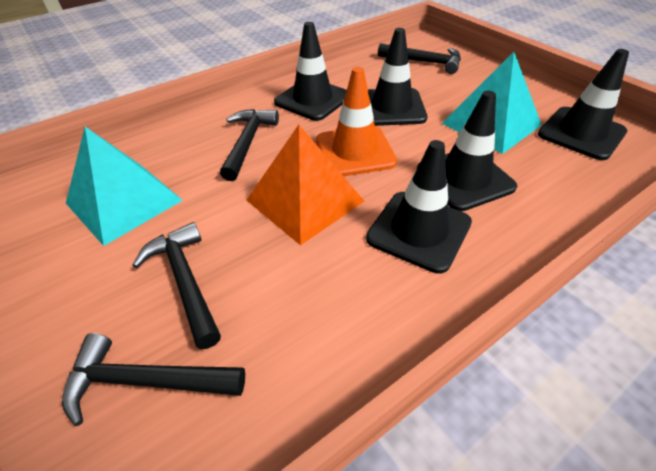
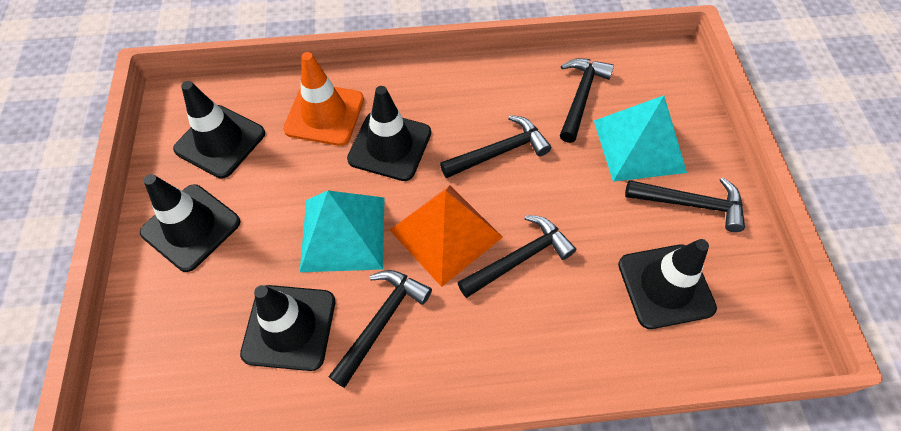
black hammer: [62,333,245,426] [132,222,221,349] [220,109,279,181] [378,43,461,74] = 4 -> [328,270,432,388] [440,115,551,178] [457,215,576,298] [560,58,614,143] [625,177,745,232] = 5

